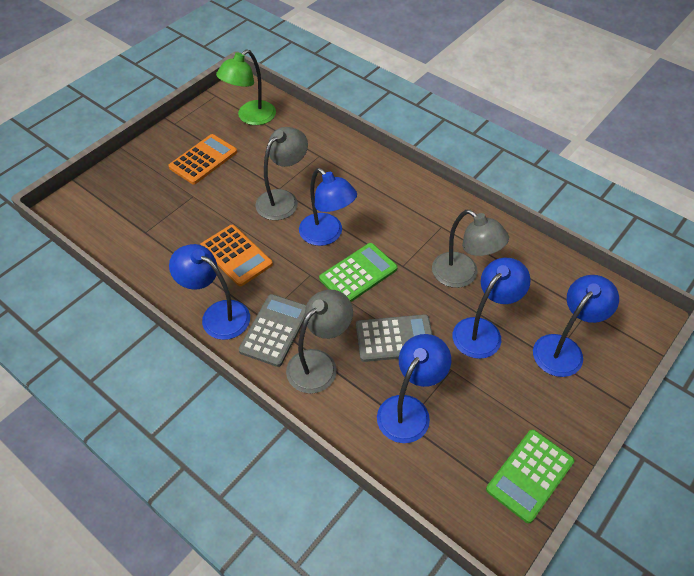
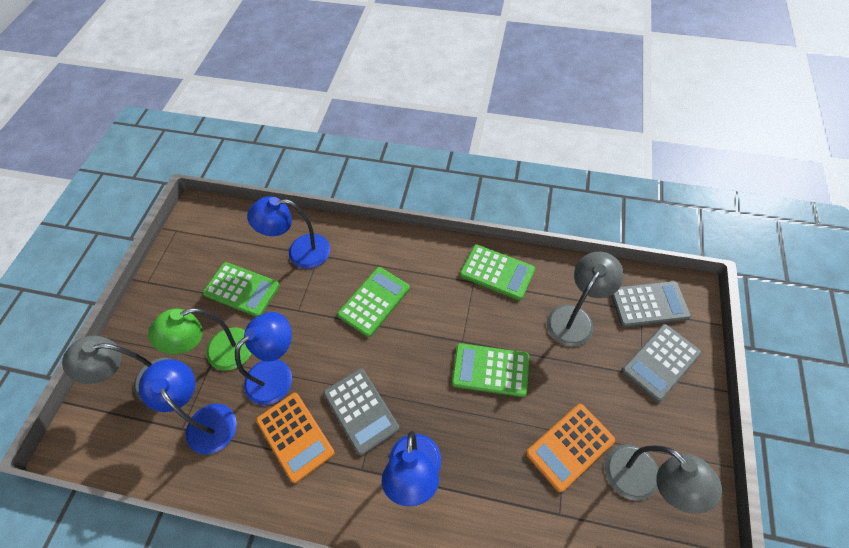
blue lamp: [169,244,250,340] [299,168,357,246] [377,334,451,443] [452,258,531,359] [533,275,619,377] = 5 -> [139,359,237,455] [235,312,292,405] [247,196,330,269] [382,431,441,506] = 4
green calculator: [319,243,398,302] [486,429,575,523] = 2 -> [203,262,280,317] [337,267,410,337] [452,343,529,397] [460,245,535,300] = 4
grey calculator: [239,294,306,367] [356,314,433,362] = 2 -> [324,368,400,456] [611,281,691,327] [621,324,702,402] = 3

